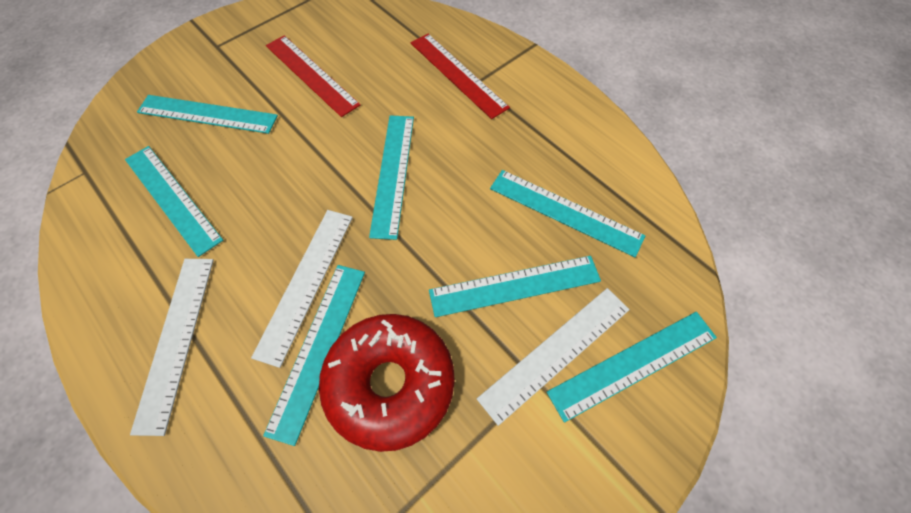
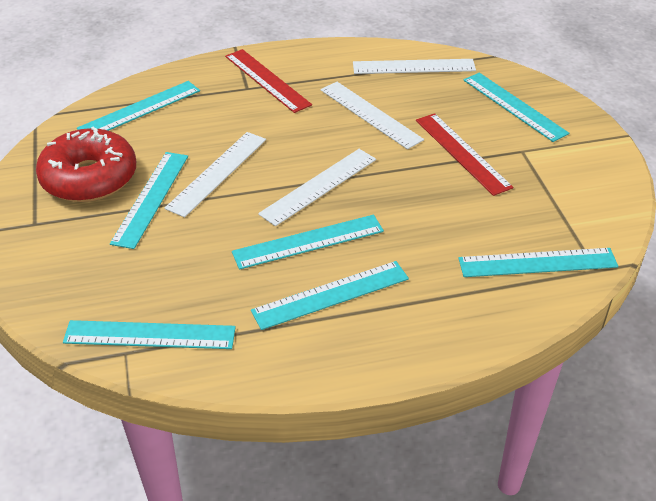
white ruler: [130,259,214,436] [251,210,353,368] [477,288,630,426] = 3 -> [164,132,266,217] [258,149,376,226] [321,82,424,149] [353,59,476,74] = 4

